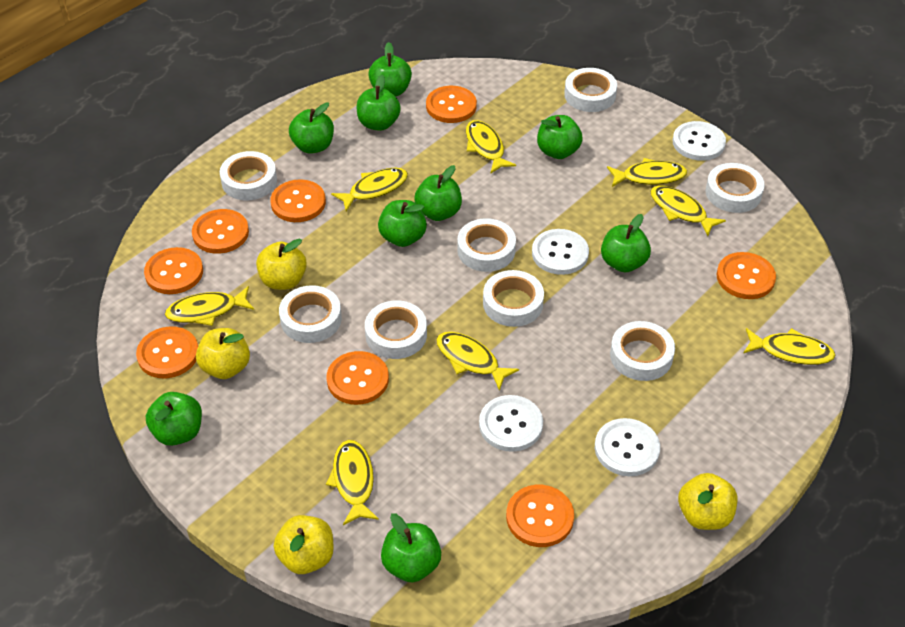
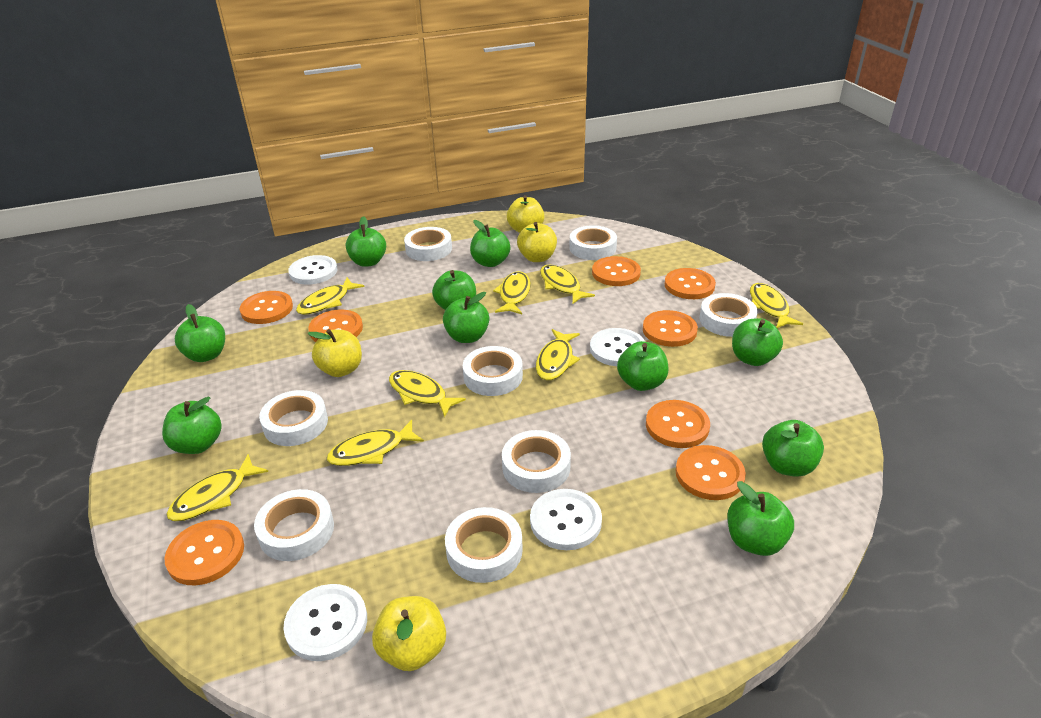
green apple: [146,392,202,446] [289,102,334,154] [357,75,401,131] [368,42,412,97] [378,200,427,247] [381,513,441,583] [414,165,462,221] [537,115,583,159] [601,214,651,272] = 9 -> [162,397,222,454] [175,304,225,362] [346,216,386,267] [432,270,476,310] [443,292,489,343] [470,220,510,267] [617,341,669,391] [727,481,794,556] [732,318,783,366] [762,420,824,477] = 10

